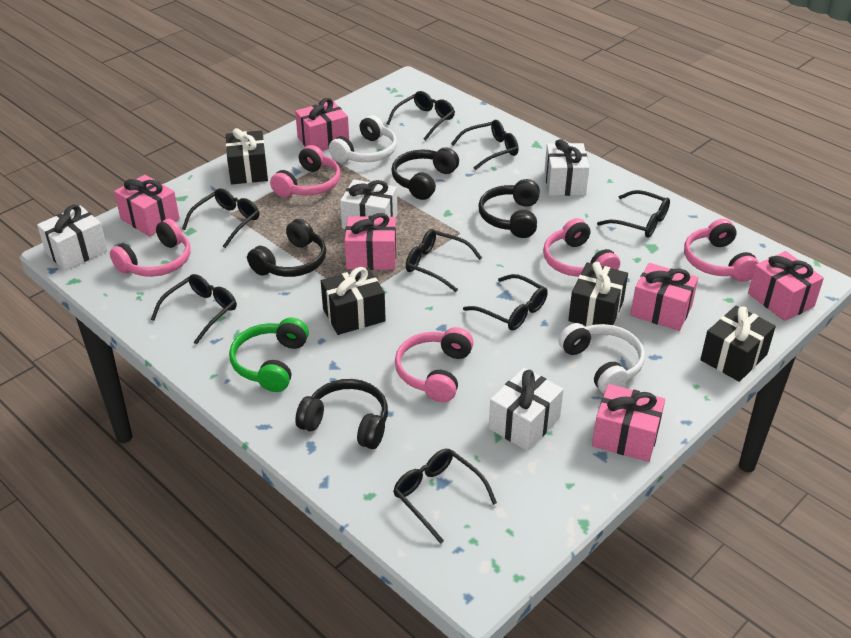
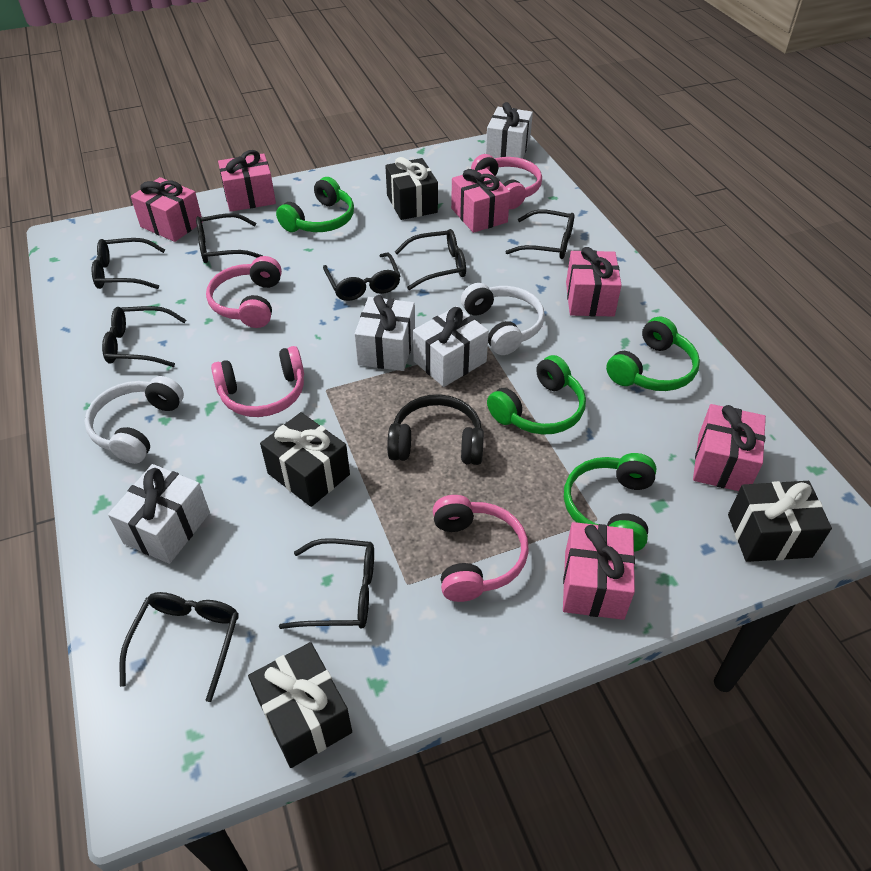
black headphones: [247,219,326,277] [295,379,388,449] [391,147,459,200] [478,179,540,238] = 4 -> [387,394,484,465] = 1
green headphones: [229,318,309,392] = 1 -> [276,177,354,232] [487,355,586,435] [564,453,657,552] [606,316,700,391] = 4
pink headphones: [110,219,190,277] [270,145,341,197] [395,327,474,402] [543,218,620,277] [684,219,759,282] = 5 -> [206,256,282,328] [211,346,304,417] [433,495,529,602] [471,154,542,209] = 4

